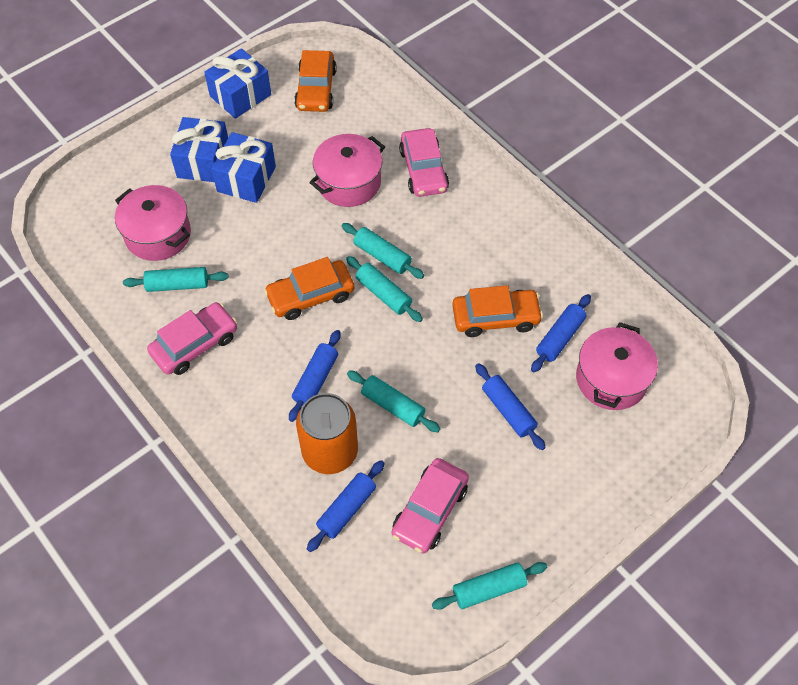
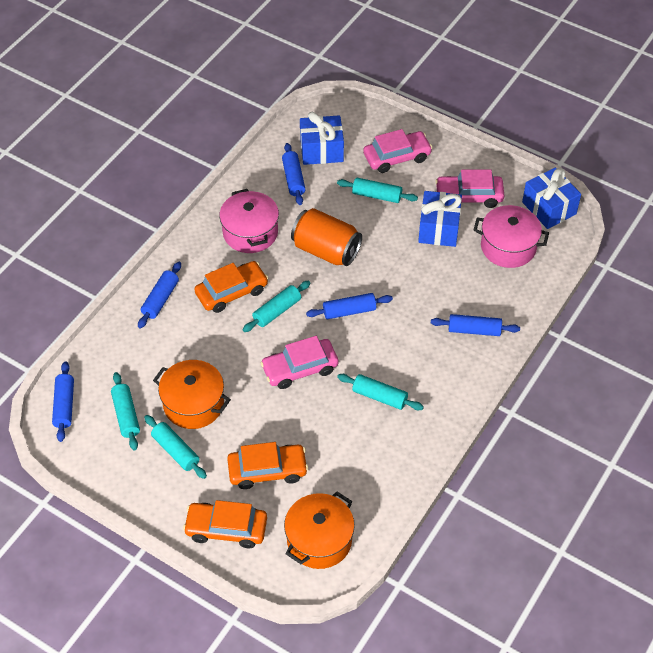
blue rolling pin: [289,330,341,422] [307,460,385,552] [475,363,546,450] [531,294,591,372] = 4 -> [52,361,74,442] [138,262,181,328] [282,143,305,205] [306,293,393,319] [431,314,520,336] = 5
orange pot: none = 0 -> [153,360,231,429] [284,492,355,569] = 2
pink pot: [115,185,191,261] [309,134,385,207] [576,322,658,410] = 3 -> [219,189,279,253] [473,205,549,268] = 2

